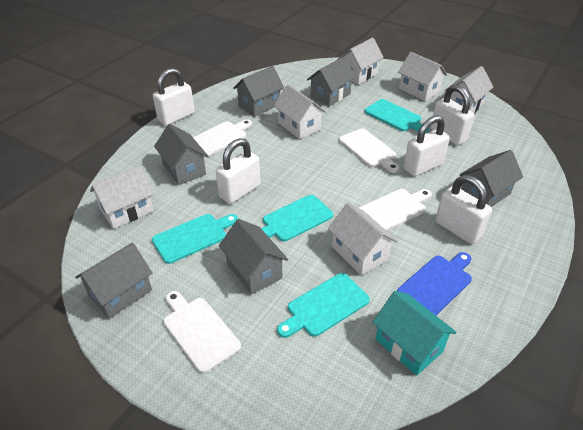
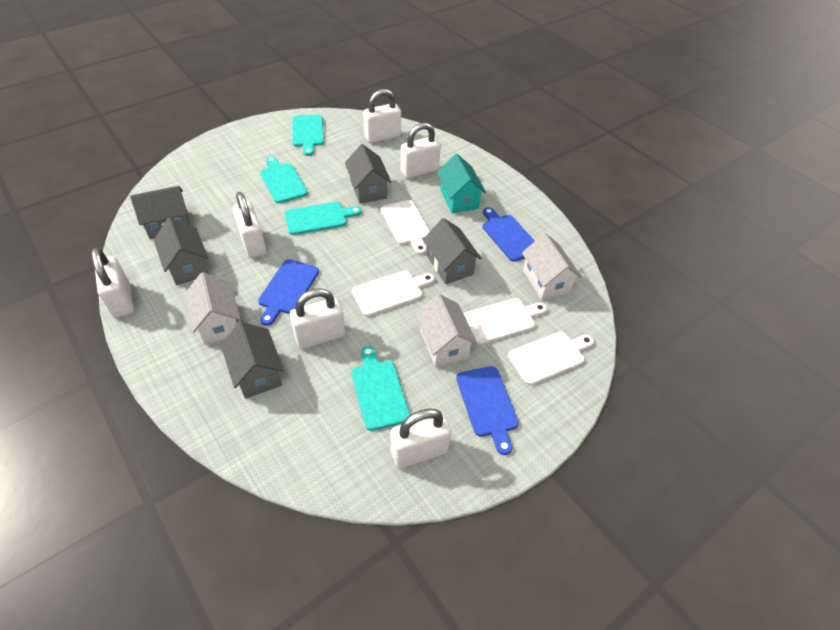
blue cutting board: [397,252,472,315] = 1 -> [258,259,319,326] [456,366,519,455] [482,207,535,262] = 3
grey house: [75,242,152,319] [154,124,209,185] [219,219,288,294] [234,66,284,117] [307,57,356,106] [460,150,523,207] = 6 -> [130,186,190,239] [154,218,209,285] [221,322,284,399] [345,144,391,204] [423,218,481,284] = 5
white house: [90,166,154,229] [274,84,326,139] [328,202,398,275] [337,38,384,85] [398,52,447,101] [444,66,493,113] = 6 -> [185,272,241,345] [416,294,477,367] [522,233,582,300] = 3
white padlock: [153,68,195,126] [216,138,260,204] [404,115,450,176] [431,85,475,145] [435,175,492,244] = 5 -> [91,247,134,318] [233,192,266,258] [290,288,345,349] [363,89,401,143] [390,409,451,468] [400,123,441,179] = 6

